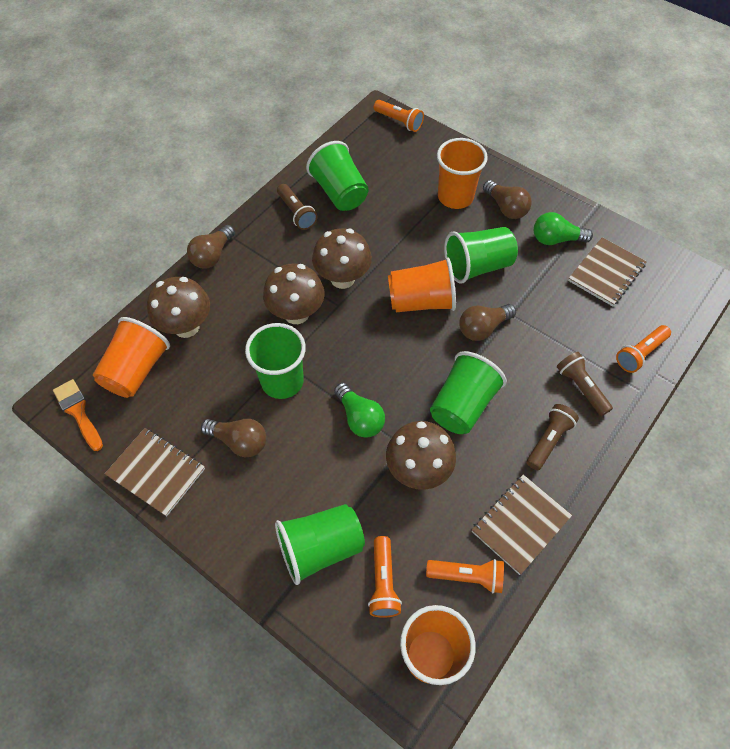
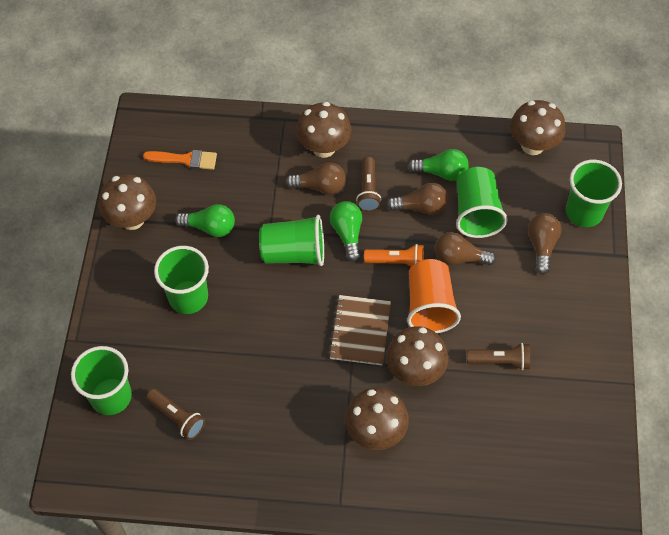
brown mushroom: [147,277,210,338] [263,263,325,324] [312,228,372,289] [386,421,456,490] = 4 -> [99,174,156,230] [296,102,351,158] [345,388,409,450] [386,326,448,386] [510,100,565,155] = 5
brown notebook: [105,428,205,516] [472,474,572,575] [568,237,647,306] = 3 -> [329,295,391,365] = 1
green light bulb: [334,383,385,438] [534,212,593,245] = 2 -> [175,204,235,237] [330,201,362,262] [408,149,468,181] = 3
orange cup: [93,317,170,398] [388,257,456,312] [400,605,476,685] [437,138,488,209] = 4 -> [407,259,461,333] = 1
orange flashlight: [368,536,402,618] [374,100,424,132] [426,559,504,593] [616,325,671,373] = 4 -> [364,244,424,267] = 1

